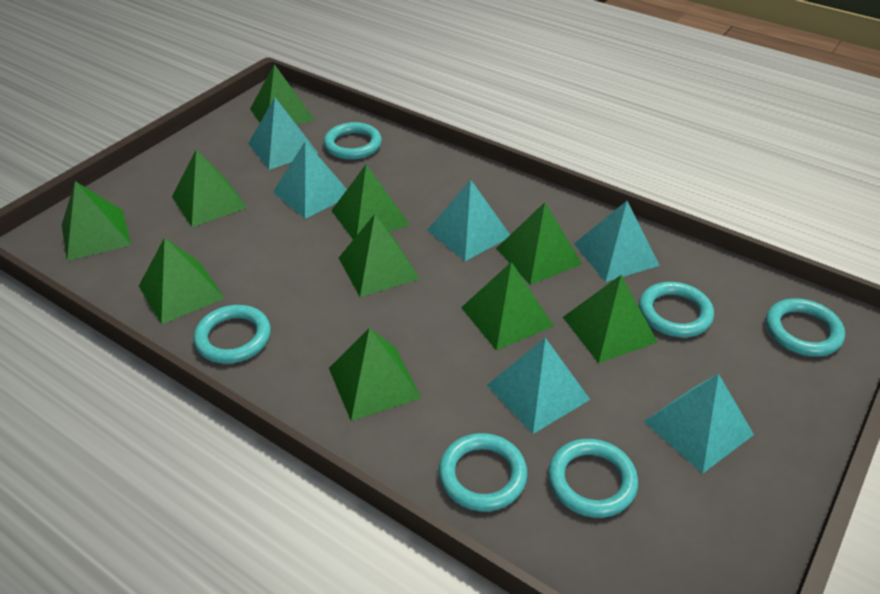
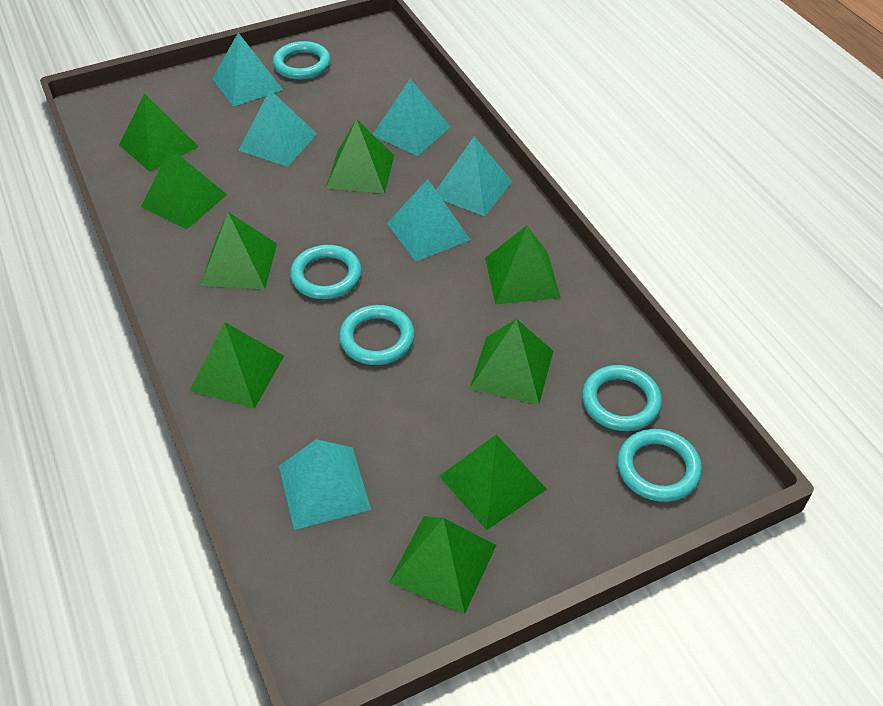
green pyramid: [62,181,131,261] [139,237,224,325] [172,149,247,227] [250,64,315,125] [329,328,421,421] [331,165,410,240] [339,214,420,297] [461,262,554,351] [496,202,582,285] [563,275,657,363] = 10 -> [119,93,199,172] [141,148,227,229] [190,322,284,409] [201,212,277,289] [326,119,394,194] [389,516,496,614] [440,434,547,530] [470,319,553,404] [485,226,560,304] = 9
turquoise ring: [193,305,271,364] [323,122,382,160] [439,433,528,511] [548,439,638,518] [639,282,714,337] [766,298,845,356] = 6 -> [273,41,331,80] [290,245,362,299] [339,305,415,365] [582,365,662,431] [617,429,702,502] = 5

